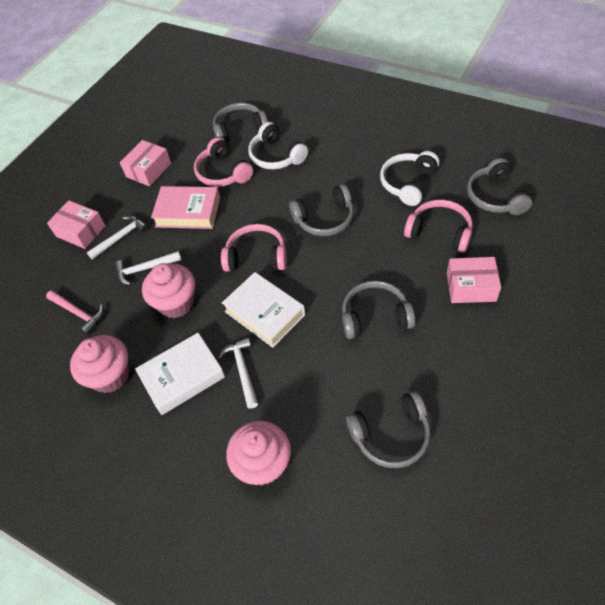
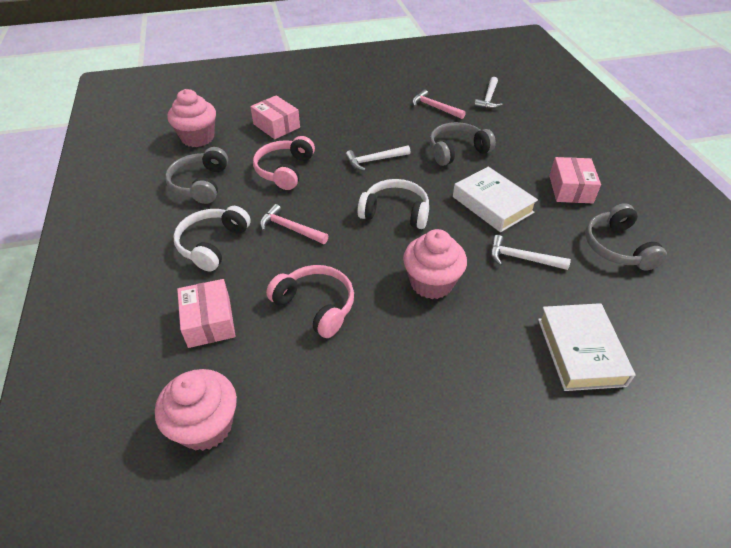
grey headphones: [213,103,268,143] [289,184,354,236] [342,281,415,339] [346,391,431,468] [467,158,532,215] = 5 -> [165,147,228,204] [429,122,496,166] [585,203,667,270] = 3
pink book: [151,186,220,229] = 1 -> none = 0
pink hammer: [46,290,104,335] = 1 -> [260,204,328,244] [412,90,466,119] = 2
pink headphones: [194,137,253,187] [221,224,287,272] [404,200,473,253] = 3 -> [253,136,315,190] [266,265,354,338] = 2

